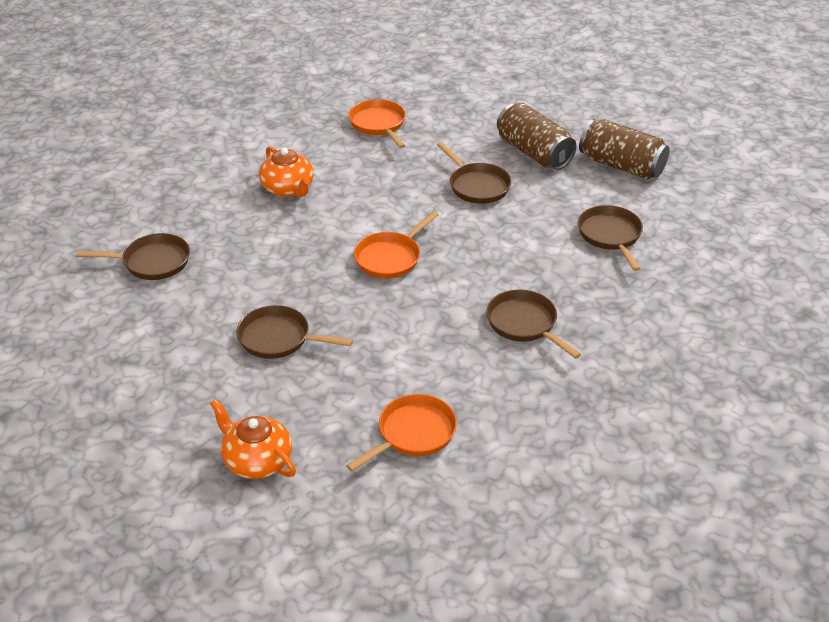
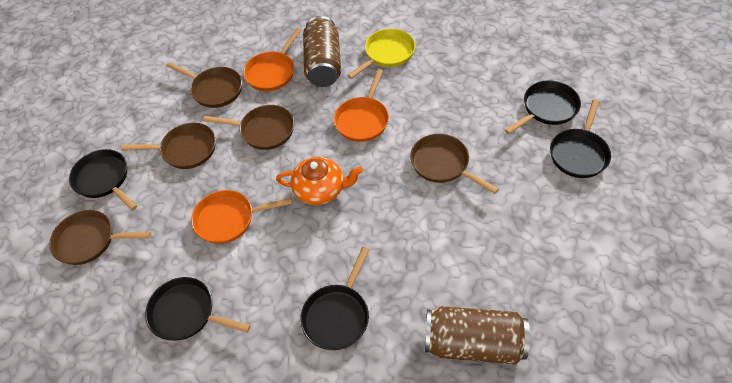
black pan: none = 0 -> [69,149,137,211] [145,277,251,341] [300,247,370,350] [505,80,581,134] [550,100,611,178] = 5
orange teapot: [210,399,296,479] [259,146,314,197] = 2 -> [276,157,363,205] = 1
yellow pan: none = 0 -> [347,29,416,79] = 1

